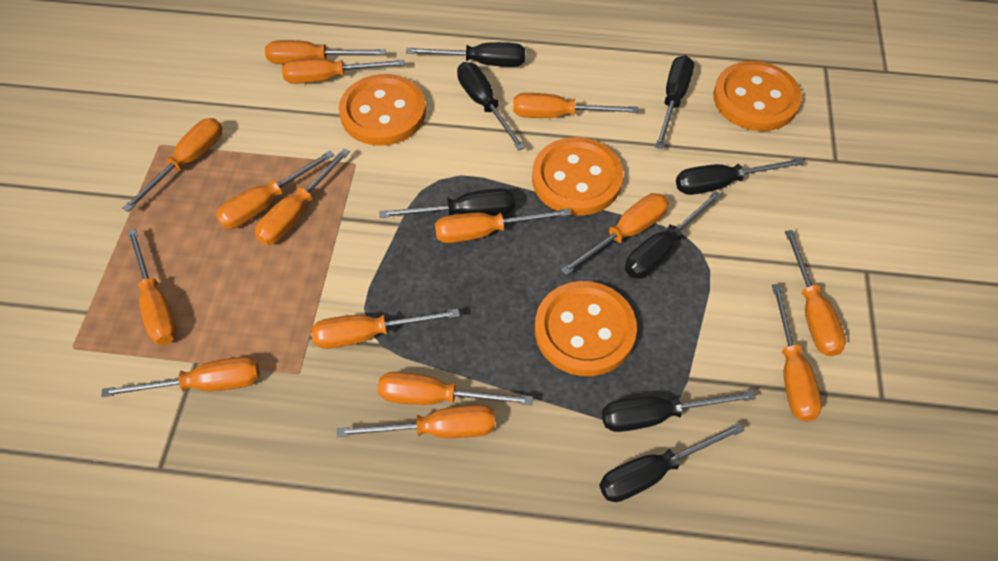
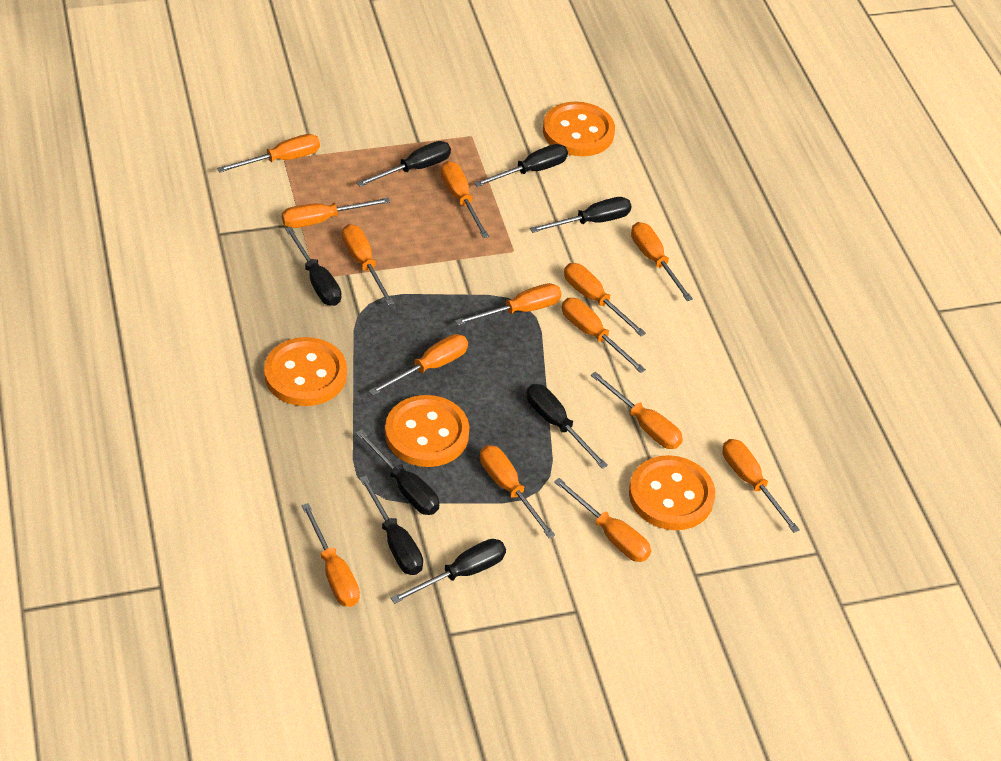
orange screwdriver: [101,357,260,397] [123,118,222,212] [127,229,177,345] [216,150,334,229] [255,148,350,245] [265,40,386,64] [282,58,405,84] [311,309,460,349] [337,405,495,438] [378,372,533,405] [435,208,571,243] [513,93,638,118] [561,193,669,275] [772,284,822,422] [785,230,846,357] = 15 -> [217,134,320,173] [282,198,390,228] [302,503,360,607] [342,224,394,305] [369,334,468,396] [441,161,489,238] [455,283,562,326] [480,445,555,538] [554,478,651,562] [562,298,646,373] [564,263,646,336] [591,372,683,449] [631,222,693,301] [722,439,800,533] = 14

